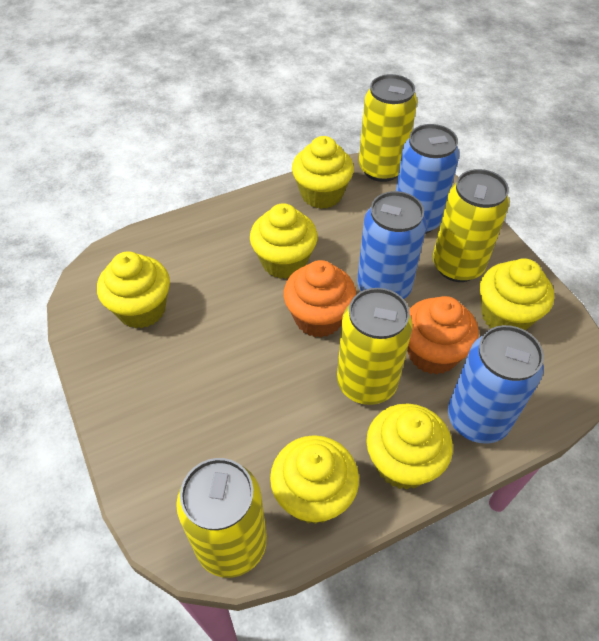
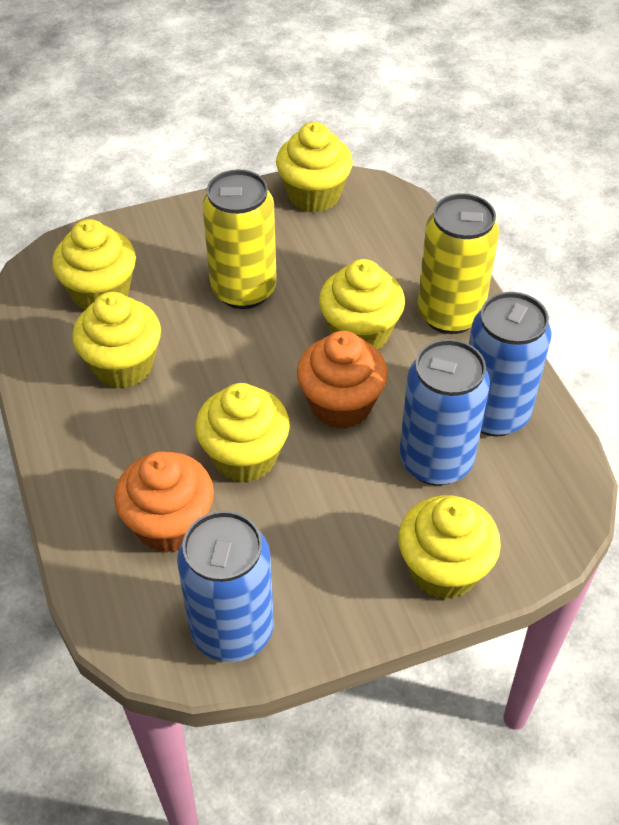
yellow can: [176,458,267,578] [337,288,413,405] [359,74,417,182] [433,169,509,282] = 4 -> [202,169,277,309] [417,193,499,334] = 2

